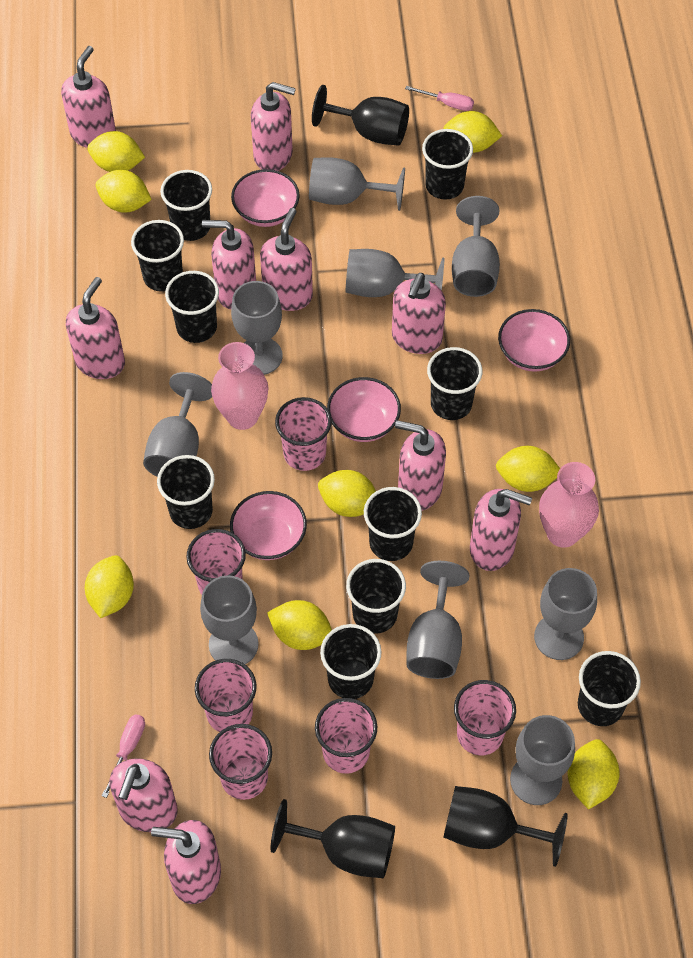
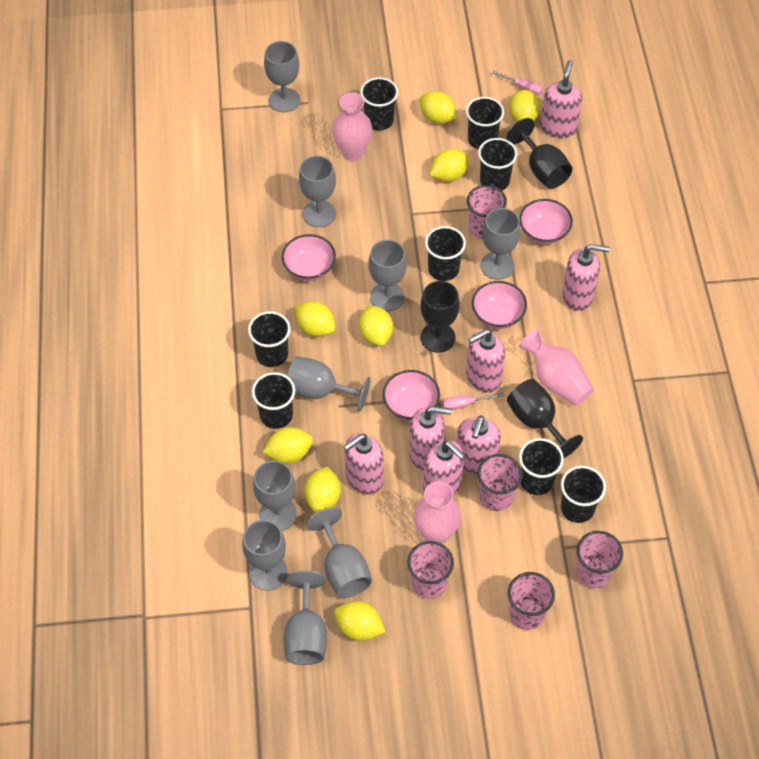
black cup: [131,220,184,292] [157,455,215,529] [160,170,212,241] [165,271,219,343] [320,624,382,699] [346,559,406,634] [364,487,422,561] [422,129,473,200] [427,347,482,420] [578,651,641,726] = 10 -> [248,311,291,367] [252,372,295,429] [360,77,398,131] [425,226,466,281] [466,97,504,150] [478,138,517,191] [519,438,564,495] [561,466,606,523] = 8
pink cup: [186,529,246,595] [195,659,257,732] [209,724,272,800] [275,397,332,471] [315,698,377,774] [454,680,516,756] = 6 -> [407,541,454,599] [467,185,507,239] [477,454,523,511] [508,572,555,630] [576,531,623,589] = 5
pink soap dispenser: [61,46,116,148] [66,277,125,379] [109,758,178,832] [151,820,221,904] [202,220,256,309] [251,82,296,171] [260,208,313,311] [392,273,446,354] [395,420,446,511] [470,489,532,571] = 10 -> [343,433,384,495] [409,406,452,470] [423,440,465,494] [457,416,501,474] [466,329,505,393] [540,60,582,138] [562,244,610,311] = 7
pink vase: [211,342,268,430] [539,462,599,548] = 2 -> [332,93,372,161] [414,481,461,544] [519,329,594,406] = 3

